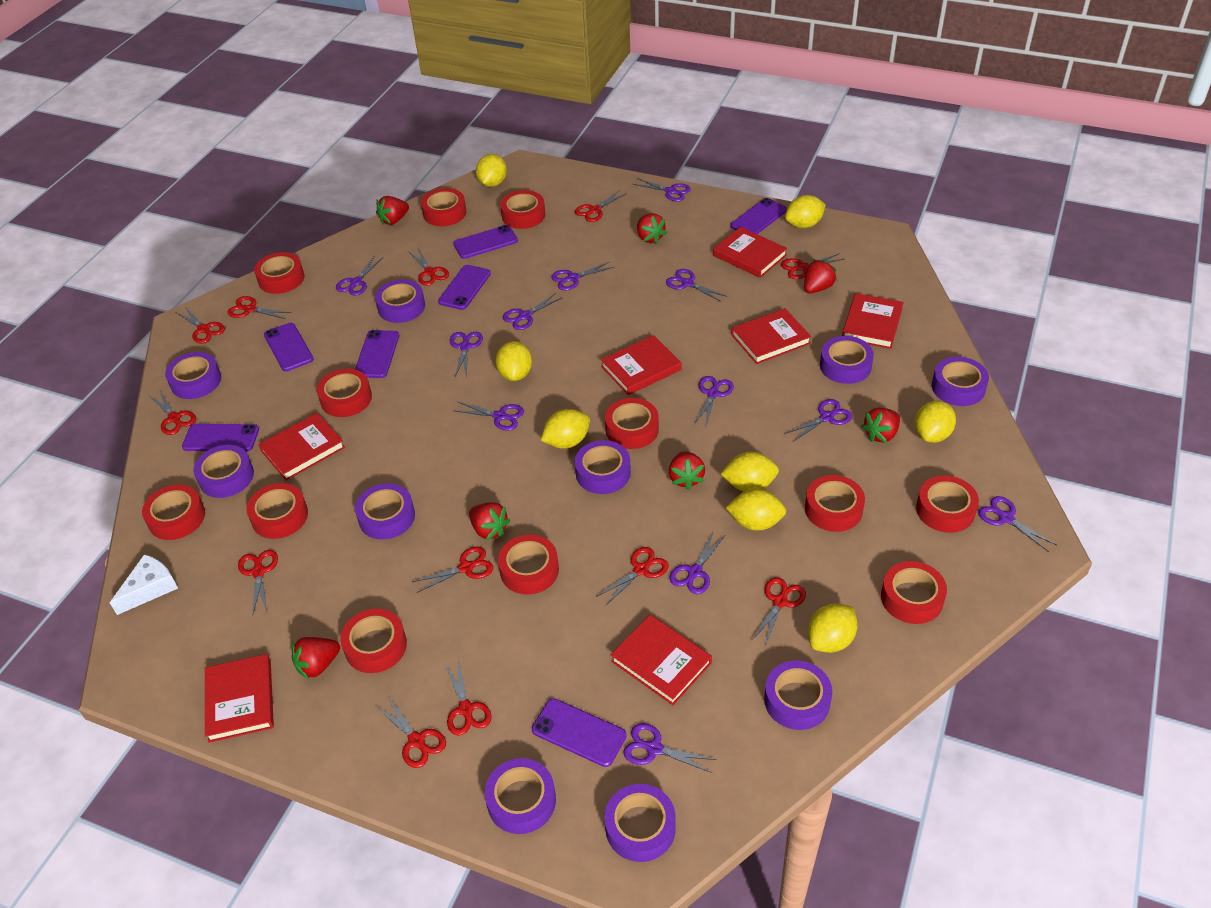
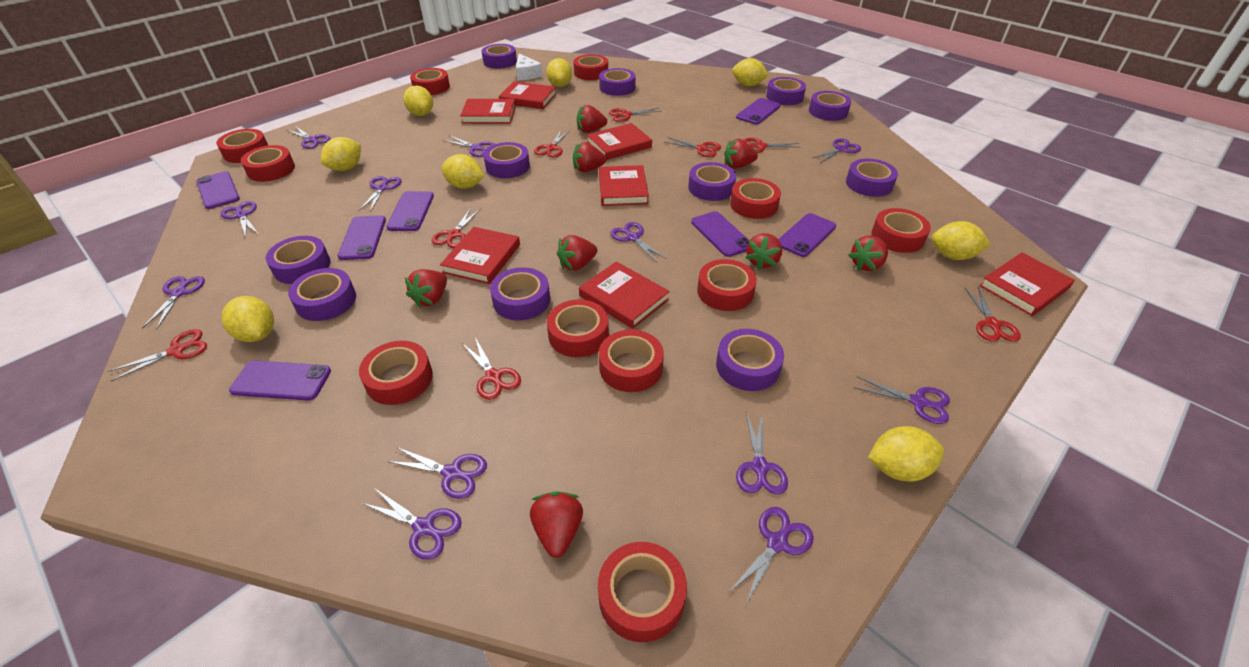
purple tape: [165,352,221,399] [193,445,254,498] [355,483,415,540] [375,279,425,323] [485,758,556,834] [575,440,631,494] [604,784,676,862] [764,660,832,730] [820,336,874,384] [932,357,989,406] = 10 -> [265,236,330,284] [288,268,356,321] [482,44,517,69] [483,142,530,178] [490,267,550,321] [599,68,636,96] [688,162,736,201] [716,329,784,391] [766,77,806,105] [809,91,851,121] [846,159,898,197] = 11
red scissors: [150,391,196,435] [176,307,225,343] [228,296,291,319] [238,550,278,614] [375,697,446,768] [408,248,449,286] [412,547,493,593] [445,659,492,736] [575,190,627,222] [596,547,669,605] [751,577,806,645] [781,253,845,279] = 12 -> [108,329,207,381] [432,208,481,248] [462,338,521,400] [534,130,570,157] [609,108,661,122] [664,137,721,157] [744,138,801,153] [964,287,1021,342] = 8
red strawberry: [292,637,340,680] [376,196,409,225] [469,502,510,541] [637,213,667,244] [669,451,705,490] [804,259,837,294] [861,408,900,443] = 7 -> [405,269,447,308] [530,491,583,558] [557,235,597,271] [573,142,607,172] [577,105,607,133] [724,139,758,169] [745,233,782,270] [848,236,888,271] = 8
red tape: [142,484,205,540] [247,483,308,539] [254,252,304,294] [317,369,372,417] [341,609,407,673] [421,188,466,226] [498,535,559,595] [500,190,545,229] [605,398,659,449] [805,475,865,532] [881,561,947,624] [916,476,979,533] = 12 -> [216,129,268,163] [241,145,295,182] [359,341,433,405] [410,68,450,95] [547,299,609,357] [573,54,608,80] [598,542,687,642] [599,330,664,392] [697,259,757,311] [730,178,781,219] [871,208,931,253] = 11

